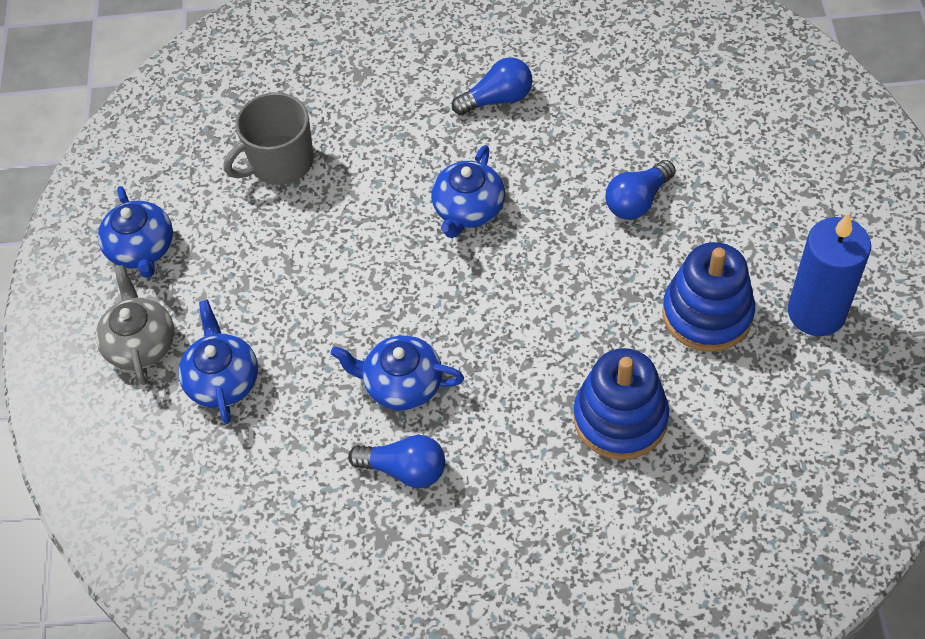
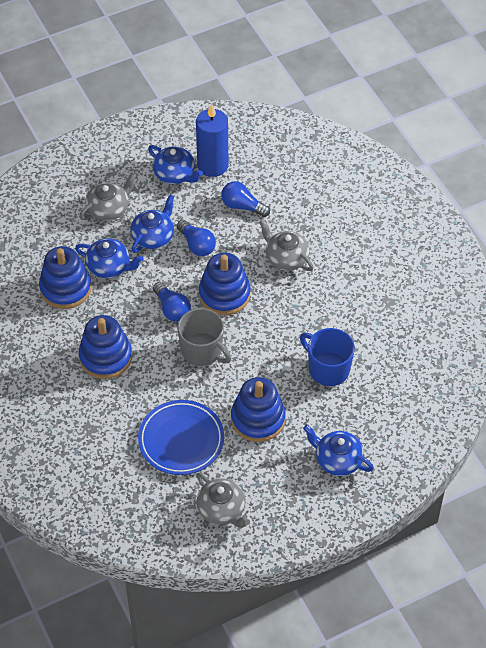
blue mug: none = 0 -> [300,328,355,386] = 1
blue plate: none = 0 -> [138,400,224,475] = 1
blue stacking toy: [573,348,669,460] [662,242,755,352] = 2 -> [39,246,92,309] [78,315,132,379] [199,253,251,315] [231,377,286,442] = 4
grey teapot: [96,265,174,385] = 1 -> [79,172,137,221] [196,472,250,528] [259,219,314,271] = 3

